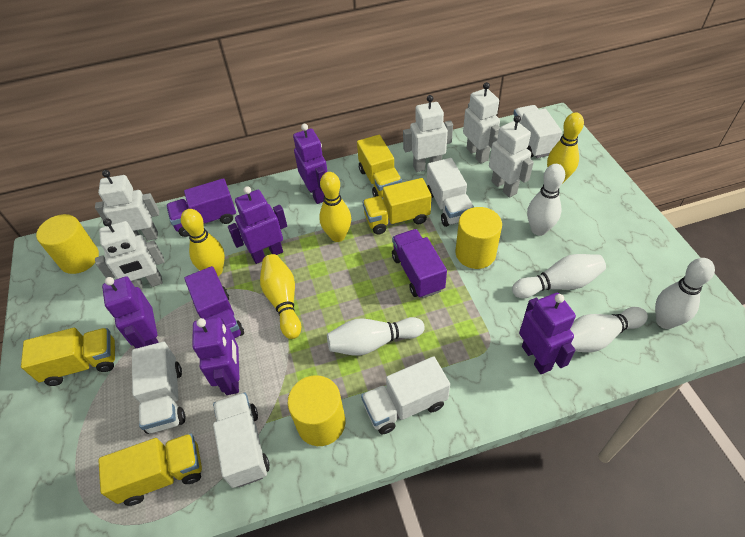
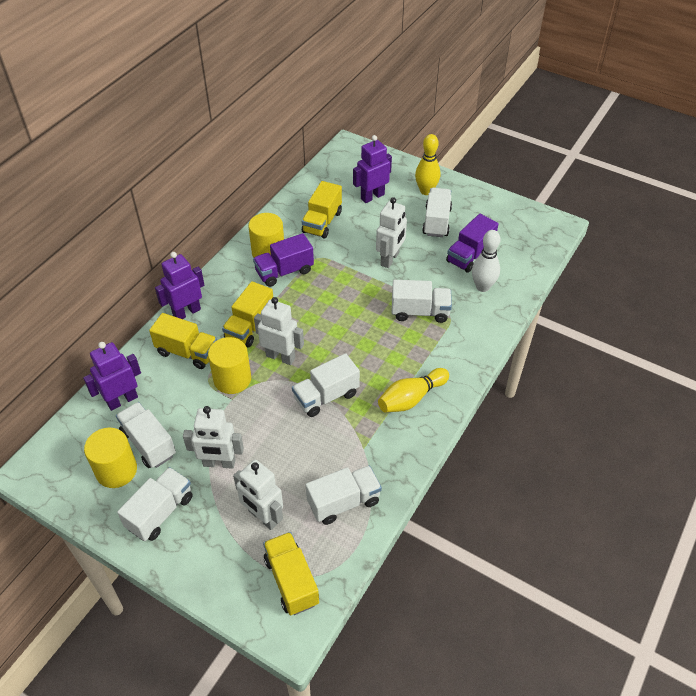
purple robot: [102,276,159,348] [192,317,239,395] [228,186,287,264] [293,124,328,204] [519,293,576,374] = 5 -> [83,342,141,411] [155,252,205,319] [353,135,392,203] = 3
purple truck: [166,178,236,237] [184,266,244,338] [392,229,447,298] = 3 -> [253,233,314,287] [446,214,498,273] = 2
white bowling pin: [327,317,425,356] [512,254,606,298] [527,164,565,236] [570,307,648,352] [655,258,715,329] = 5 -> [472,230,500,292] = 1
white robot: [95,170,159,241] [95,218,164,290] [403,95,453,172] [463,82,500,164] [489,115,534,197] = 5 -> [183,406,244,469] [233,460,283,530] [254,297,304,365] [376,197,407,268] = 4
white truck: [132,342,185,434] [213,392,270,488] [361,356,450,435] [427,158,474,227] [513,105,562,158] = 5 -> [116,402,176,468] [117,467,193,541] [292,353,360,417] [306,465,382,525] [392,280,452,323] [422,188,452,237] = 6
yellow bowling pin: [181,209,225,276] [260,254,301,339] [319,172,351,242] [547,112,584,184] = 4 -> [378,368,449,412] [415,134,440,195] = 2

